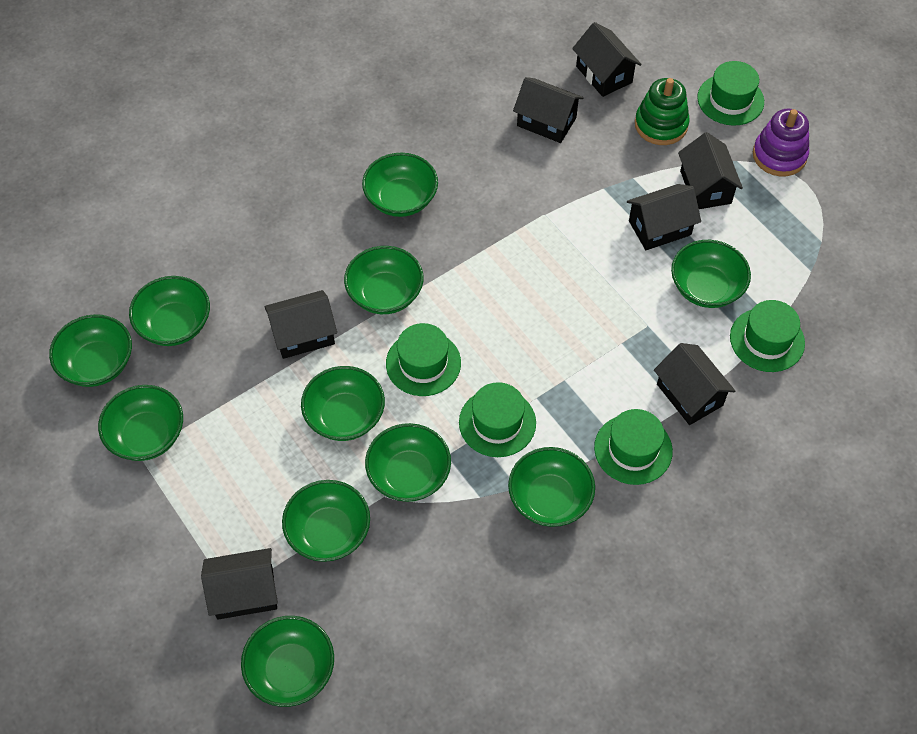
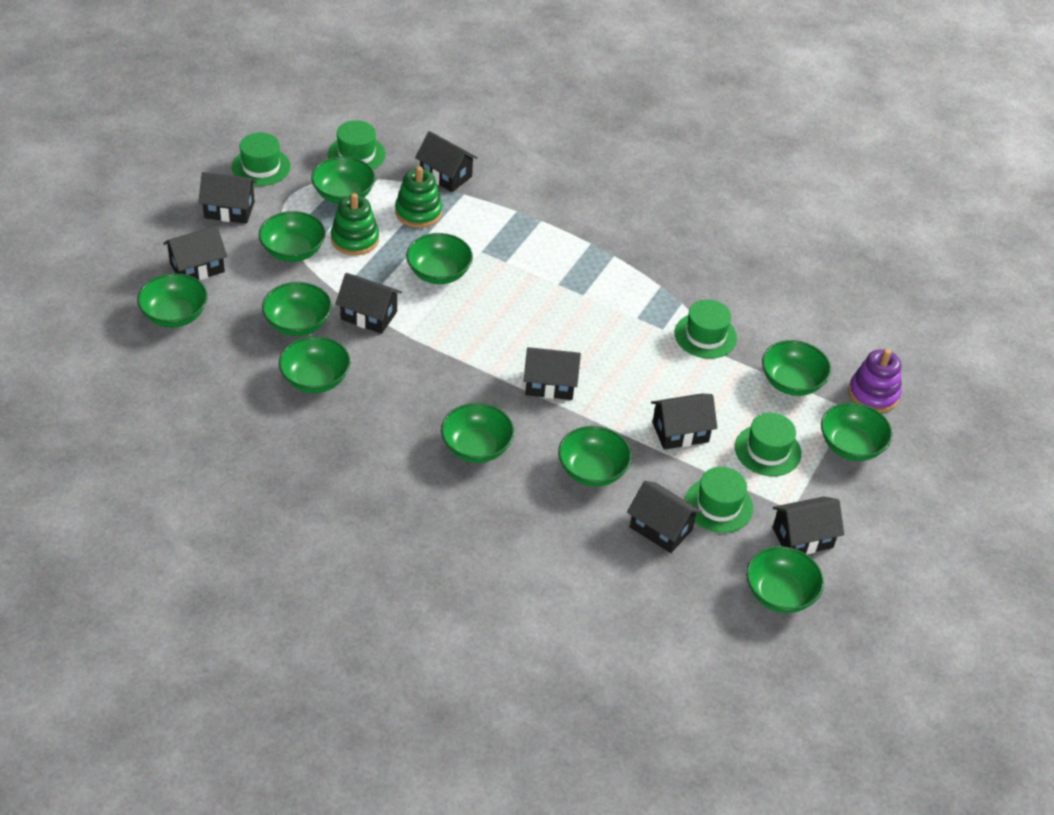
black house: [201,548,278,619] [264,290,337,359] [513,77,583,143] [572,22,642,97] [627,184,701,250] [654,343,735,425] [678,132,743,209] = 7 -> [163,226,227,280] [198,172,257,224] [335,273,402,334] [415,131,478,192] [524,347,581,400] [627,481,702,553] [651,393,717,450] [772,496,844,554] = 8
green stacking toy: [635,78,690,145] = 1 -> [331,193,379,255] [395,166,442,228] = 2

